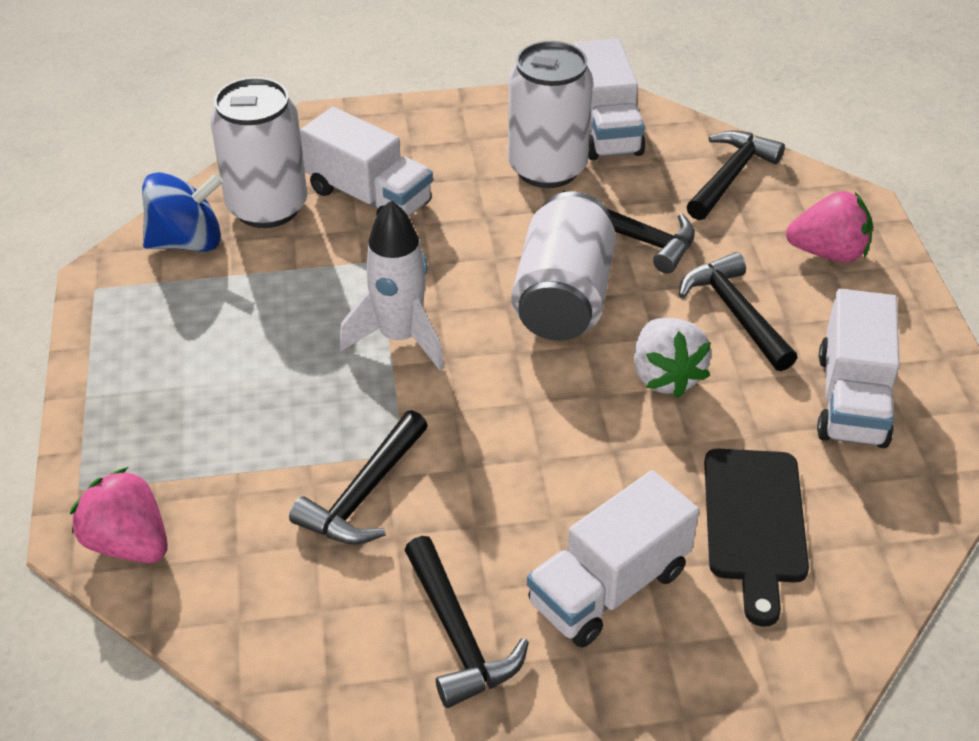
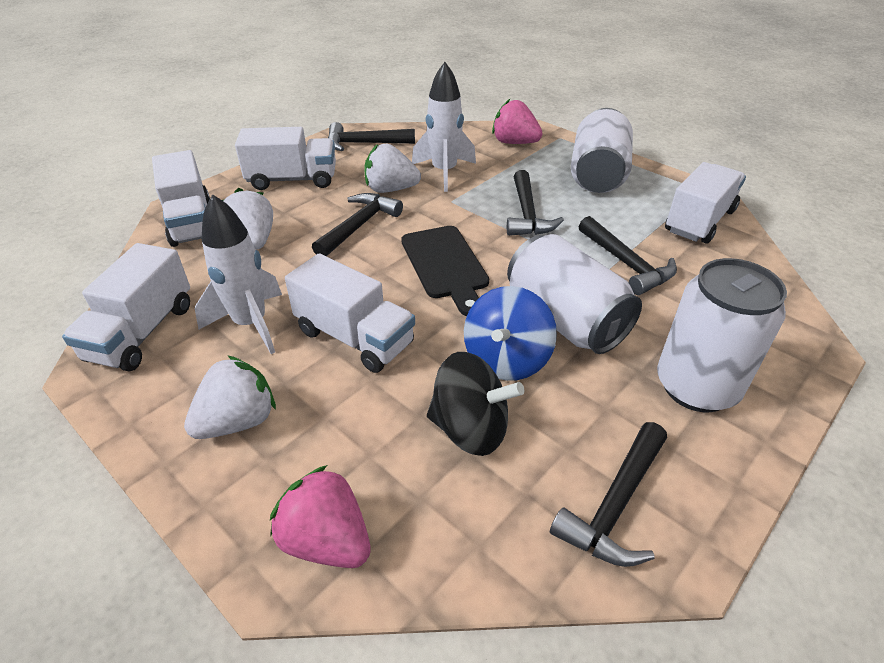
black spinning top: none = 0 -> [427,352,524,456] = 1
white rocket: [339,200,444,371] = 1 -> [195,194,282,354] [412,62,476,192] = 2
white strawberry: [634,318,711,398] = 1 -> [184,355,276,439] [222,188,273,250] [365,144,421,193] = 3
white truck: [300,107,433,217] [527,470,699,647] [574,38,645,160] [817,289,899,448] = 4 -> [62,243,190,372] [152,150,210,247] [235,127,336,190] [285,253,415,373] [665,162,746,244] = 5

